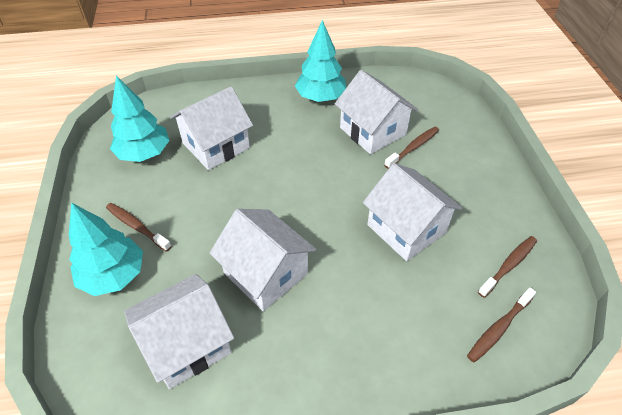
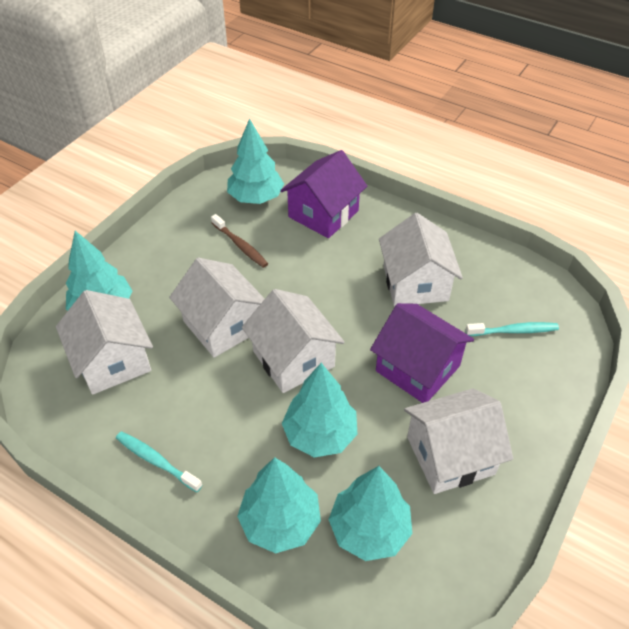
brown toothbrush: [106,203,172,252] [384,127,439,169] [467,287,536,362] [478,236,537,298] = 4 -> [211,214,268,268] = 1
purple house: none = 0 -> [280,150,367,238] [370,303,474,403] = 2
turquoise toothbrush: none = 0 -> [116,431,203,492] [466,322,559,336] = 2
turquoise tree: [69,203,143,296] [110,75,170,162] [295,20,346,102] = 3 -> [66,231,132,311] [227,118,284,204] [237,457,321,553] [282,363,358,457] [328,466,412,561] = 5

